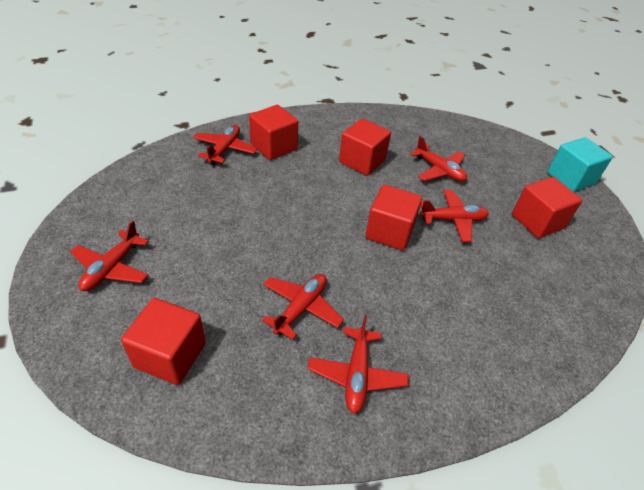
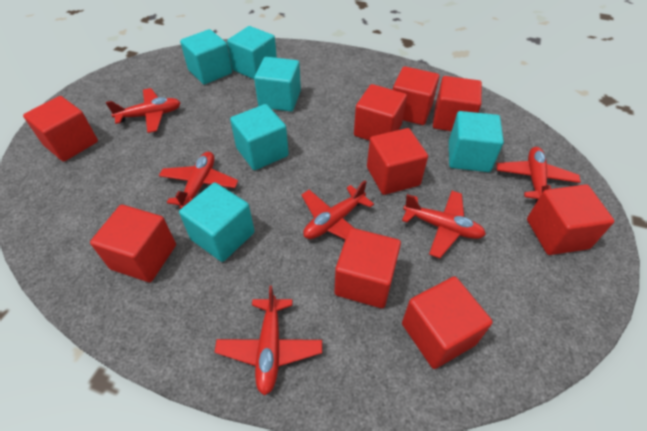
red cube: [121,298,206,385] [249,105,298,160] [339,119,391,176] [365,185,422,250] [512,177,582,238] = 5 -> [23,96,98,162] [90,205,176,282] [334,228,401,308] [354,84,407,141] [367,128,428,195] [393,66,440,125] [402,276,493,369] [433,76,482,131] [527,184,614,255] = 9
turquoise cube: [547,137,613,192] = 1 -> [179,182,255,262] [180,29,232,85] [227,26,277,79] [230,104,289,170] [254,57,301,112] [449,111,504,172] = 6

